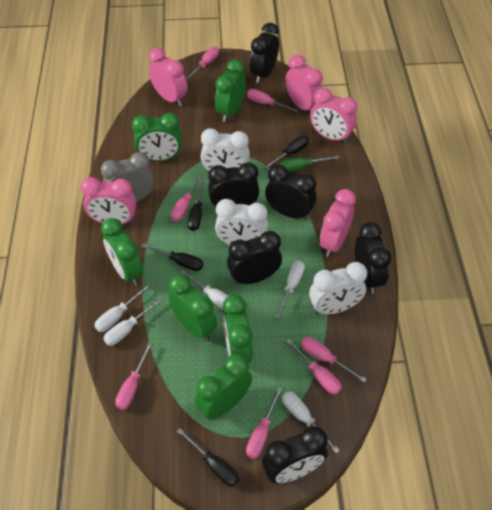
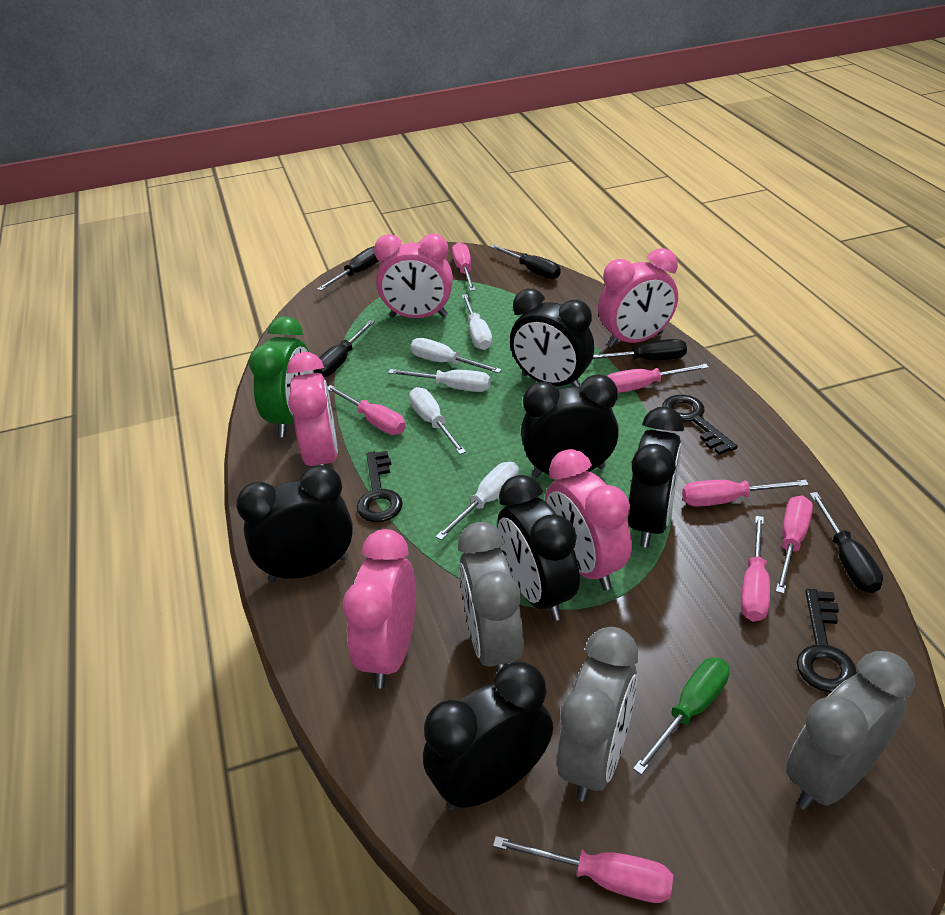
black key: none = 0 -> [357,451,403,522] [662,395,738,455] [797,589,857,693] = 3
black screwdriver: [141,243,203,271] [177,428,239,487] [187,180,205,231] [263,135,309,169] = 4 -> [314,320,375,378] [317,246,379,291] [490,245,561,279] [593,339,687,360] [810,492,883,593] = 5
green clock: [101,218,143,286] [132,113,182,161] [168,275,217,341] [195,354,252,419] [215,59,246,122] [223,295,253,363] = 6 -> [249,316,313,437] = 1
grey clock: [101,152,154,202] = 1 -> [458,522,524,672] [557,627,638,801] [786,651,915,810] = 3
white clock: [201,128,250,173] [215,199,268,245] [309,262,367,314] = 3 -> none = 0

